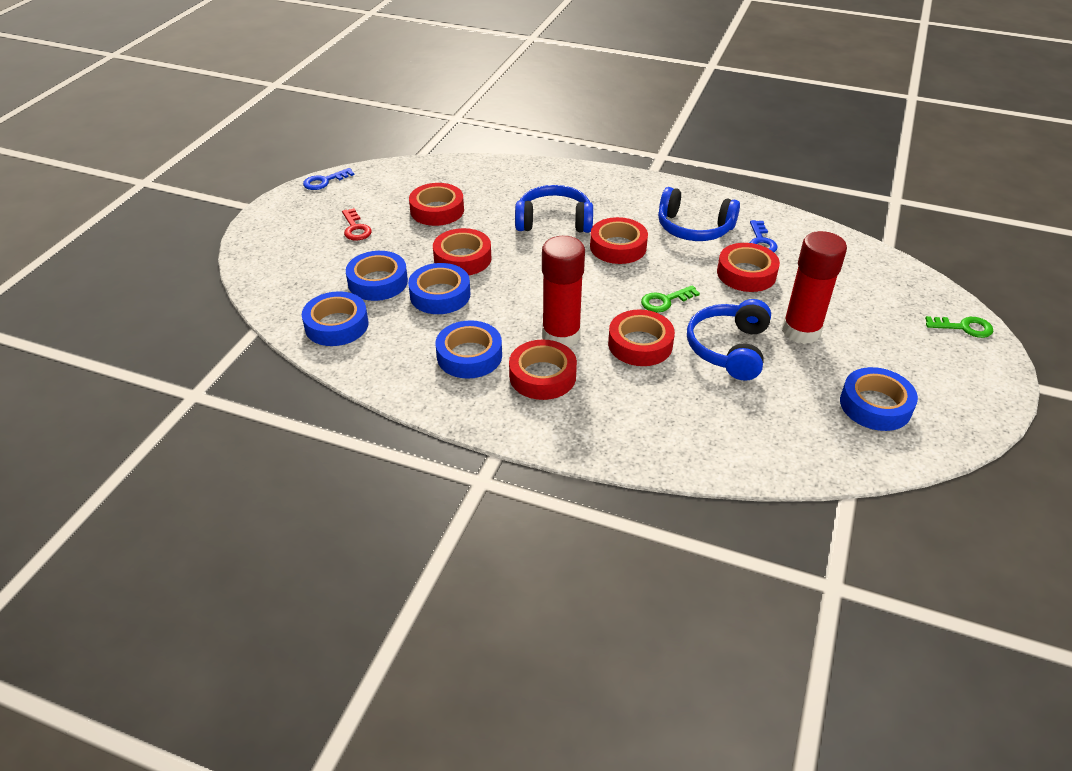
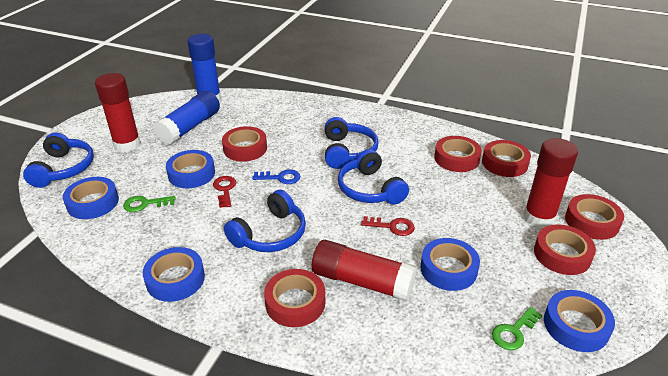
blue glue stick: none = 0 -> [153,91,220,145] [187,34,221,102] = 2
blue headphones: [515,185,593,233] [658,187,740,241] [687,299,771,381] = 3 -> [23,132,94,188] [224,190,306,252] [325,117,379,169] [338,149,409,205] = 4
blue key: [303,168,355,190] [750,220,778,252] = 2 -> [252,169,301,184] = 1
red glue stick: [542,236,585,347] [782,231,847,344] = 2 -> [95,73,141,152] [312,240,417,302] [523,138,578,228] = 3
red key: [342,208,372,241] = 1 -> [213,176,236,208] [361,216,415,236] = 2

